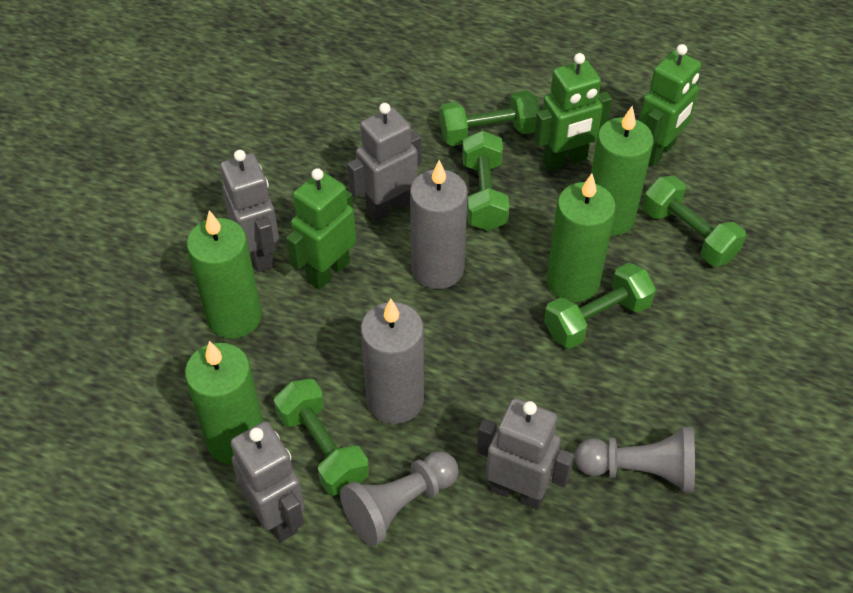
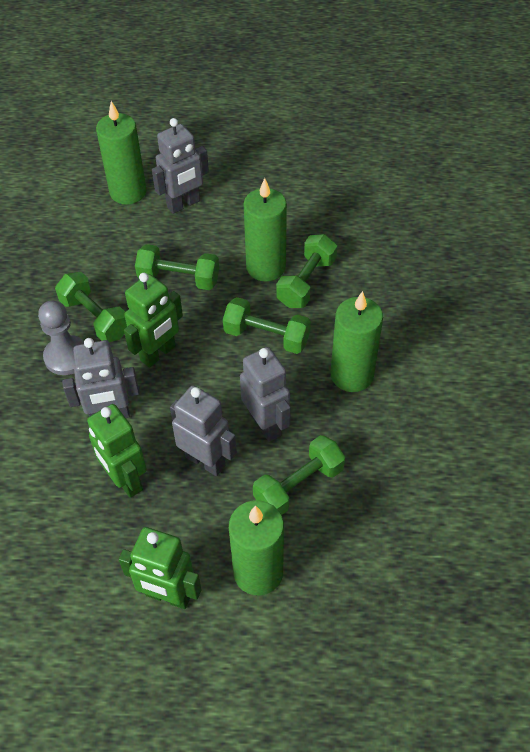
grey candle: [361,299,424,424] [410,160,468,289] = 2 -> none = 0
grey pawn: [340,451,459,546] [575,427,695,492] = 2 -> [38,301,84,375] = 1

